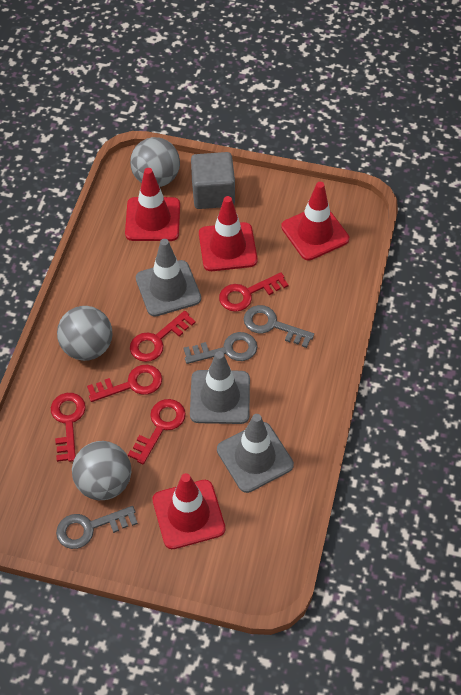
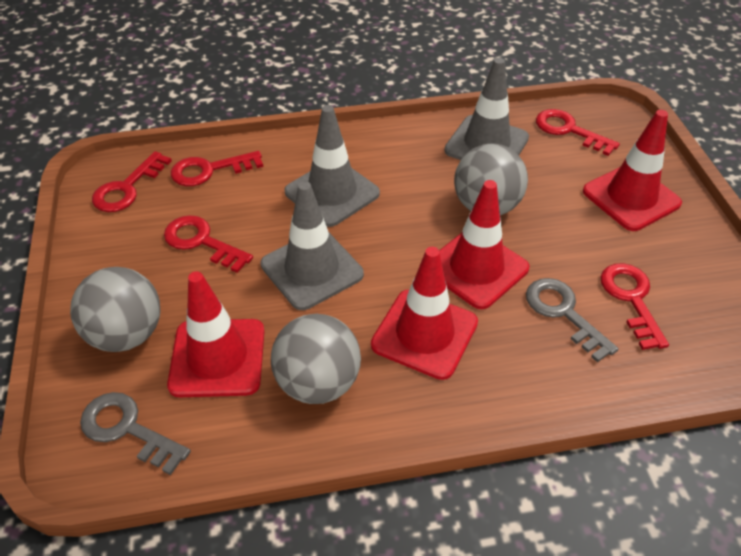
grey cube: [191,152,235,209] = 1 -> none = 0
grey key: [56,506,138,549] [184,332,257,364] [244,305,314,348] = 3 -> [80,392,191,475] [526,278,619,362] = 2

